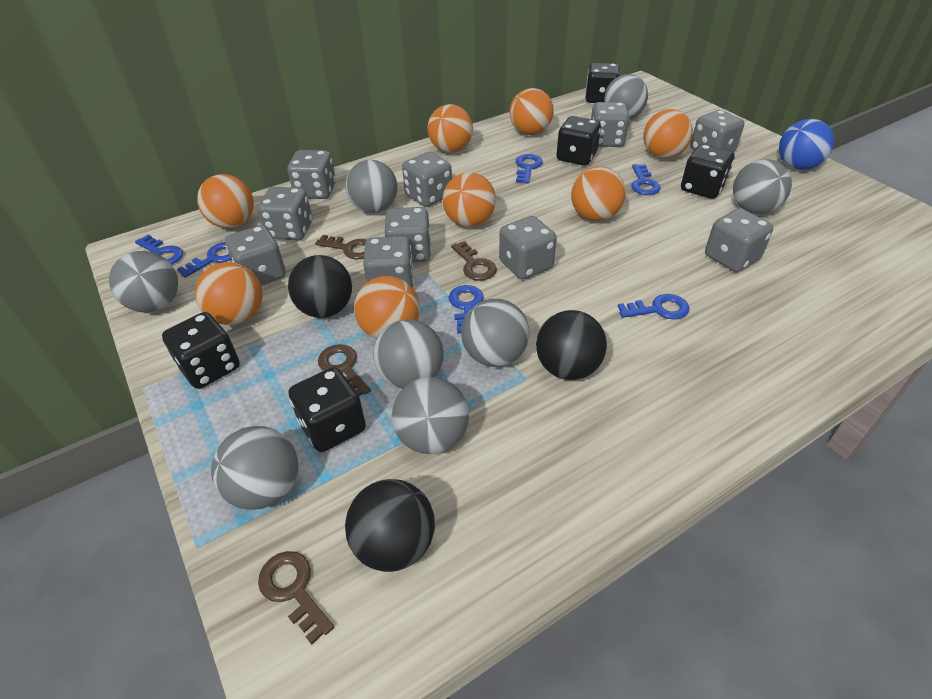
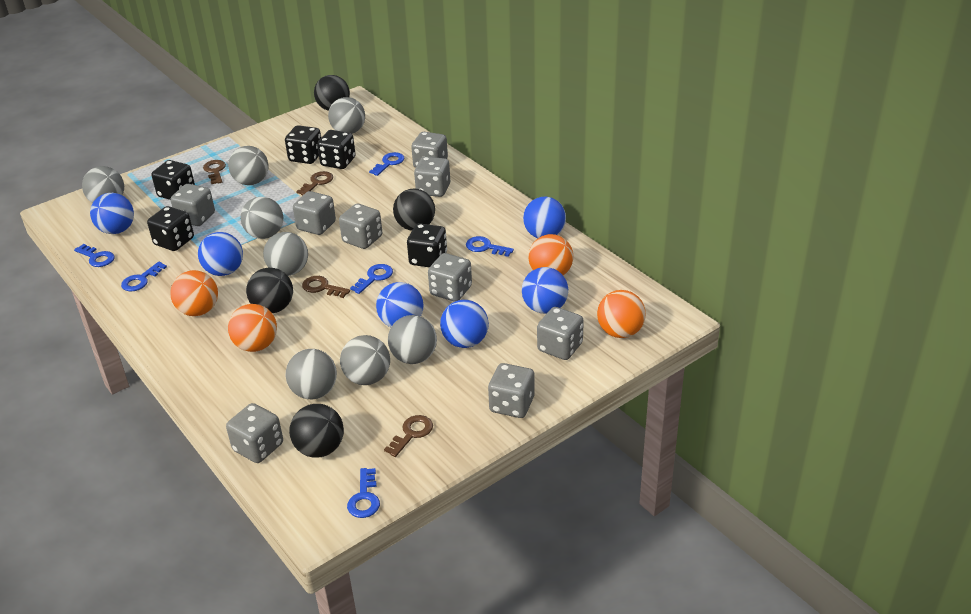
black ball: [288,255,352,318] [345,479,435,572] [536,310,607,380] = 3 -> [246,268,293,313] [289,404,344,457] [314,75,350,111] [393,189,435,231] = 4
blue ball: [779,119,834,170] = 1 -> [90,193,134,234] [198,232,243,276] [376,282,423,327] [440,300,489,348] [522,267,568,314] [523,197,566,238] = 6
grey dice: [225,225,286,285] [257,187,312,240] [287,150,336,199] [364,236,414,288] [384,207,431,262] [402,152,452,207] [499,216,557,279] [591,102,629,147] [690,110,744,152] [705,208,773,272] = 10 -> [171,184,215,226] [226,403,283,463] [293,191,336,235] [339,204,382,249] [411,132,448,168] [414,157,450,197] [428,253,472,302] [488,363,535,418] [537,307,584,360] = 9
orange ball: [195,262,263,325] [197,174,254,228] [354,276,420,339] [427,104,473,153] [443,172,496,227] [510,88,554,135] [571,166,625,221] [643,109,693,159] = 8 -> [170,270,218,316] [228,304,277,352] [528,234,573,275] [597,290,646,338] = 4

